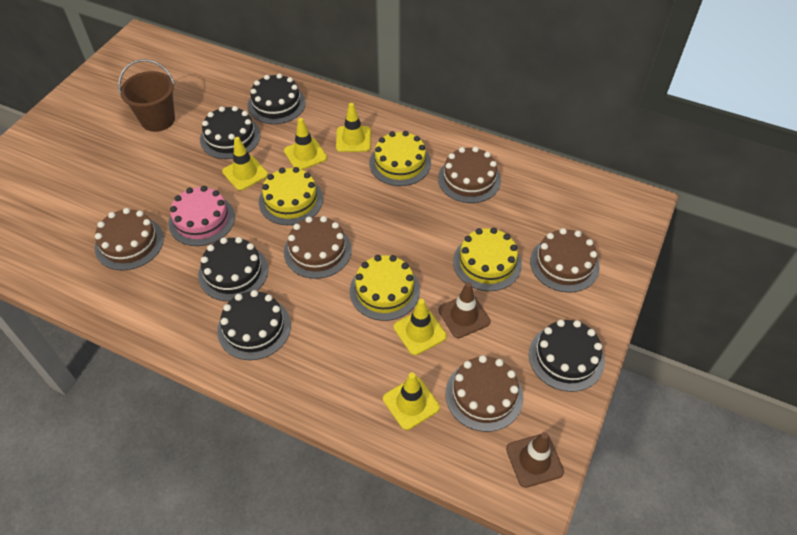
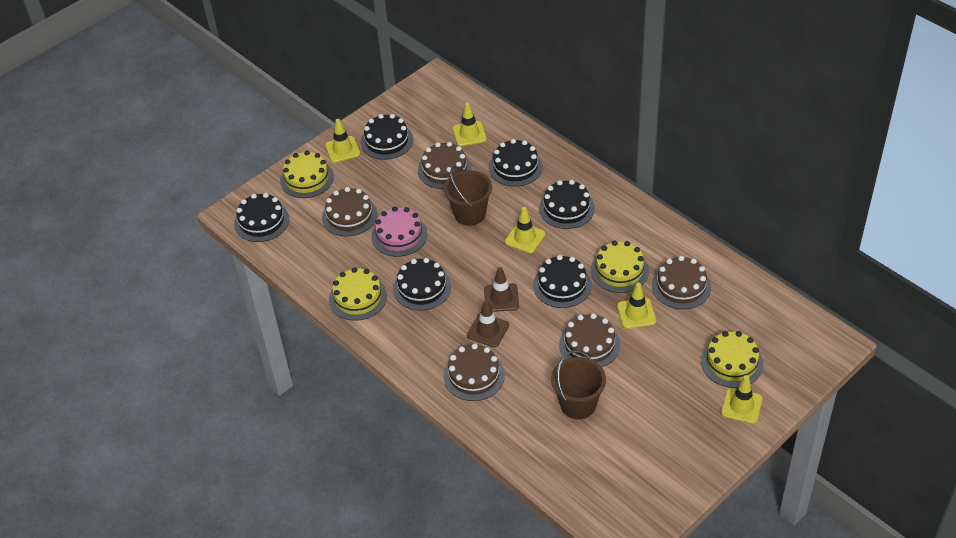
black cake: [198,237,268,301] [200,106,261,159] [217,290,291,360] [248,73,306,124] [529,320,605,392] = 5 -> [234,193,289,242] [361,114,413,160] [393,258,451,311] [489,139,543,186] [533,255,592,308] [539,180,595,229] = 6
brown bucket: [118,59,175,132] = 1 -> [444,166,492,226] [551,350,606,419] = 2

